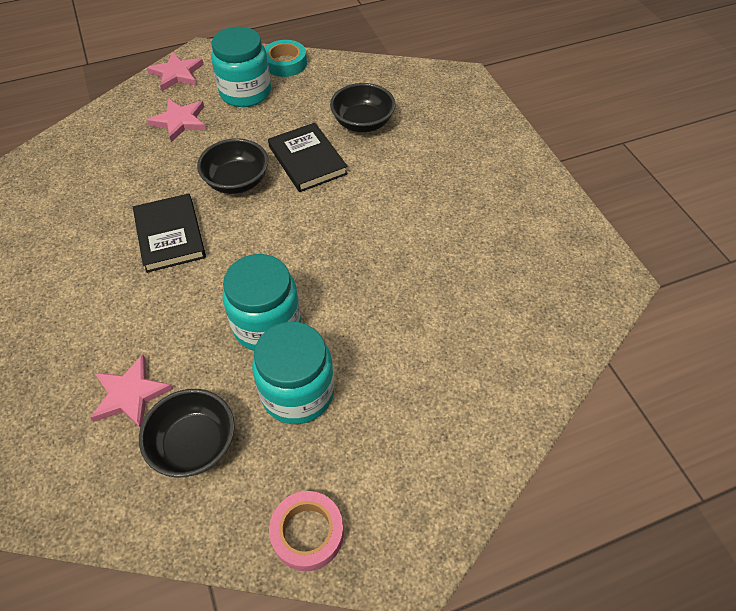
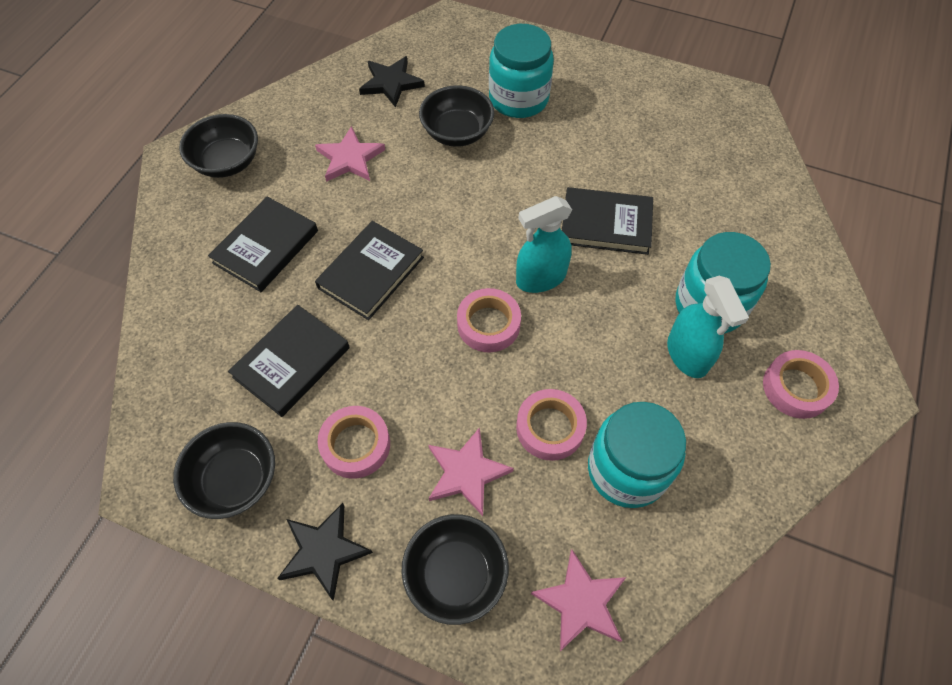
black book: [133,193,206,273] [268,123,348,192] = 2 -> [208,196,318,292] [228,305,350,417] [315,221,424,320] [562,187,653,255] = 4
black bowl: [139,389,235,477] [197,138,268,194] [330,83,396,132] = 3 -> [173,422,275,519] [179,114,258,178] [401,514,509,625] [419,85,494,147] = 4
black star: none = 0 -> [277,503,373,601] [359,56,425,108] = 2
pink tape: [269,491,344,571] = 1 -> [318,406,390,479] [457,288,521,352] [516,389,587,461] [763,350,839,419] = 4
turquoise spray bottle: none = 0 -> [516,196,572,293] [667,276,749,378] = 2
turquoise tape: [265,40,307,77] = 1 -> none = 0

